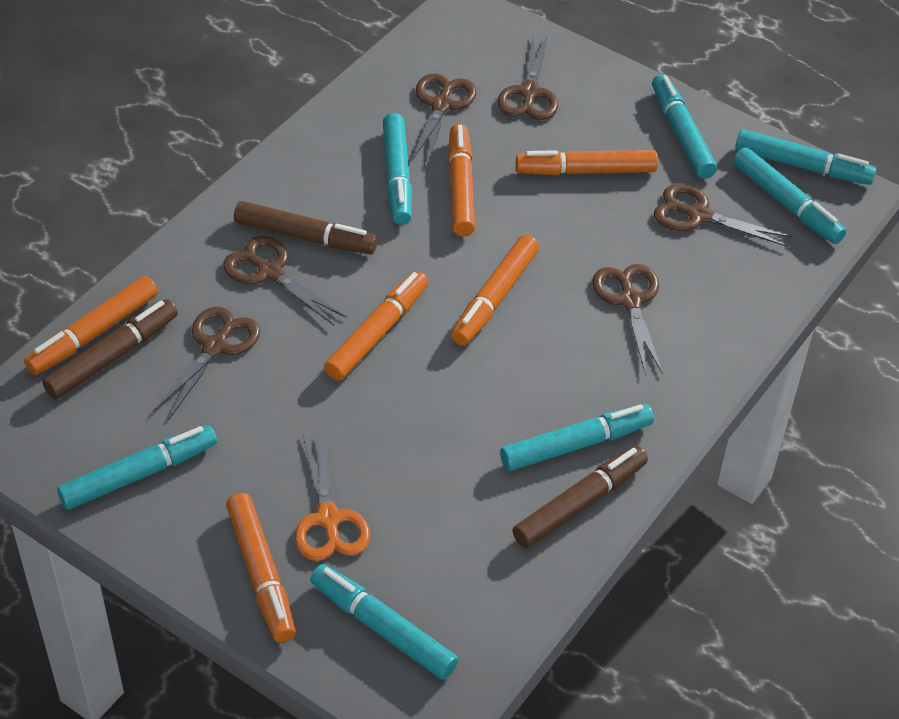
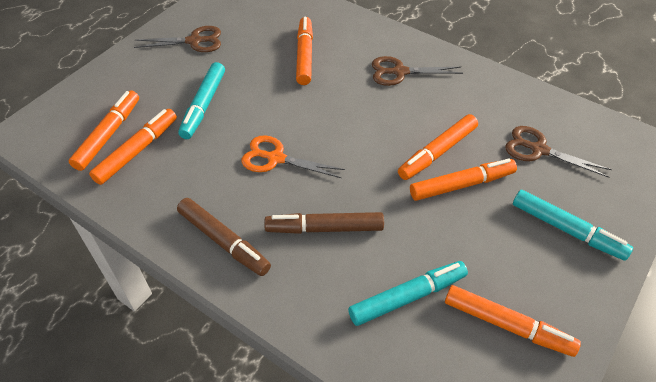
brown marker: [42,299,178,400] [234,201,378,255] [513,446,648,548] = 3 -> [177,198,271,276] [264,212,384,234] = 2
brown scissors: [153,307,260,419] [223,236,347,325] [412,74,477,165] [497,34,558,120] [592,264,663,375] [654,184,793,247] = 6 -> [134,26,221,52] [372,56,463,86] [505,126,612,178] = 3
turquoise marker: [57,425,217,510] [310,564,458,679] [383,113,412,225] [500,404,654,471] [652,74,717,179] [733,147,846,244] [735,129,877,185] = 7 -> [178,62,225,139] [348,261,468,326] [513,190,633,261] = 3

